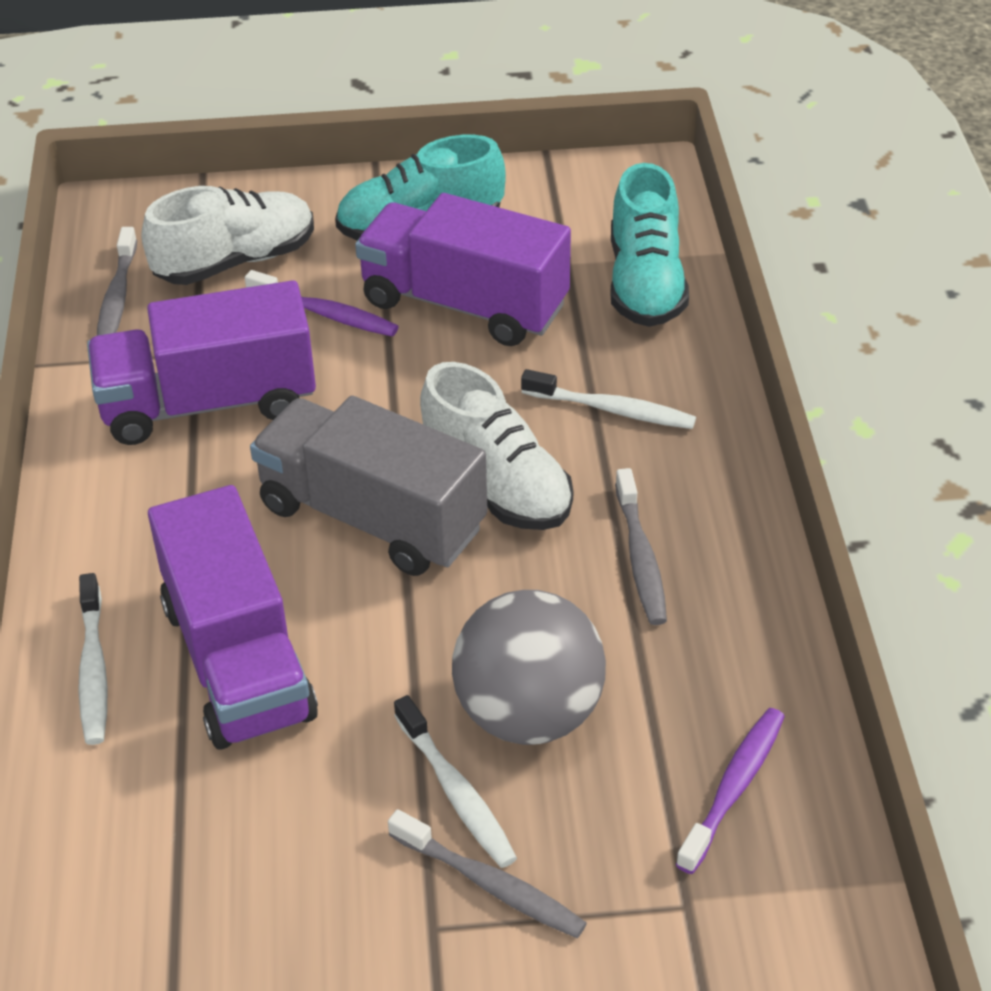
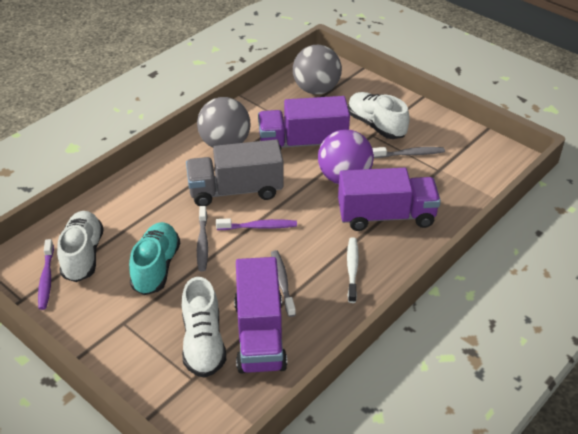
grey ball: [452,590,606,745] = 1 -> [197,97,250,148] [293,45,342,94] = 2
purple ball: none = 0 -> [318,129,374,184] = 1
turquoise shoe: [335,135,506,240] [610,163,689,327] = 2 -> [129,222,180,295] = 1
white shoe: [142,186,314,285] [420,362,573,530] = 2 -> [57,211,104,282] [182,277,226,378] [348,92,410,139] = 3
white toothbrush: [78,573,107,745] [394,695,517,868] [521,369,696,429] = 3 -> [347,237,359,303] = 1

